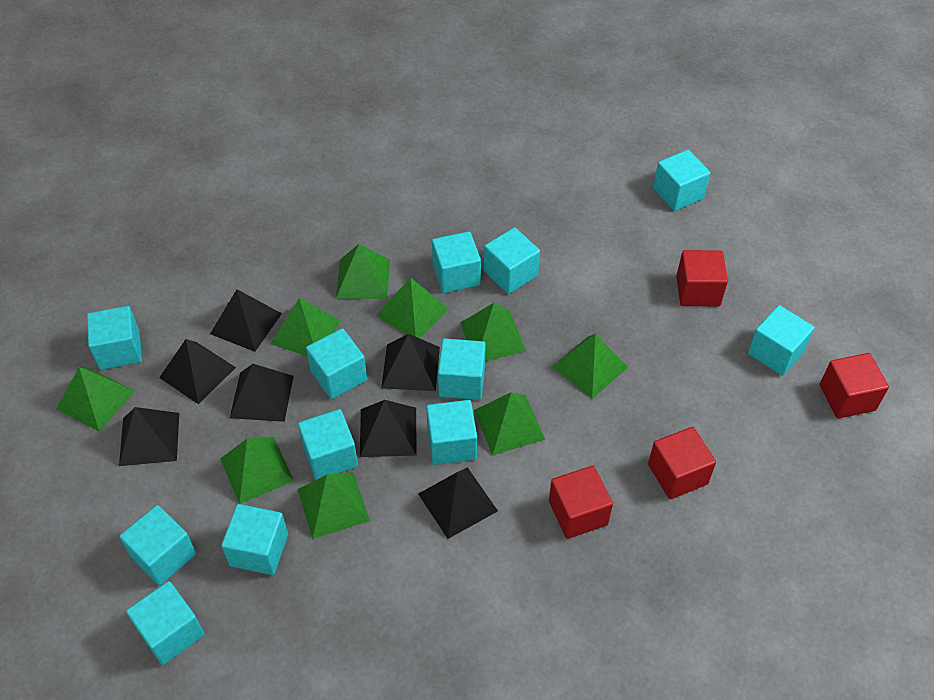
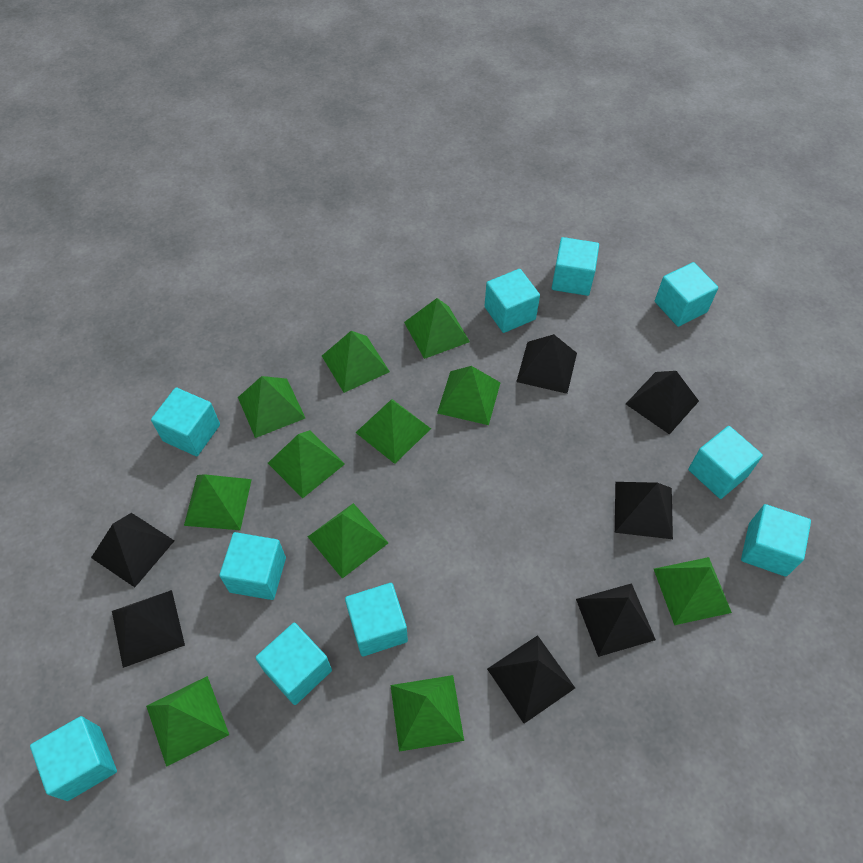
green pyramid: [56,367,134,432] [220,437,294,504] [271,298,341,356] [298,472,370,539] [336,244,390,299] [376,277,449,338] [460,303,526,361] [474,392,546,455] [552,333,628,399] = 9 -> [146,676,229,767] [184,474,252,530] [238,376,305,438] [268,430,345,498] [308,503,388,579] [322,331,390,393] [355,399,431,464] [390,675,464,752] [404,298,470,359] [437,366,501,425] [654,557,732,625] = 11
red cube: [549,466,613,539] [648,427,716,499] [676,250,728,306] [820,353,889,419] = 4 -> none = 0
turquoise cube: [87,306,142,370] [119,505,196,585] [126,581,205,665] [221,504,288,575] [298,409,358,480] [306,328,367,399] [426,400,477,465] [432,231,481,293] [438,338,486,400] [484,227,540,294] [653,150,710,211] [748,305,814,376] = 12 -> [30,716,117,801] [151,388,220,456] [219,532,286,600] [255,623,332,705] [345,583,408,657] [485,269,540,333] [552,237,599,296] [655,262,718,327] [688,426,763,499] [741,504,811,577] = 10

